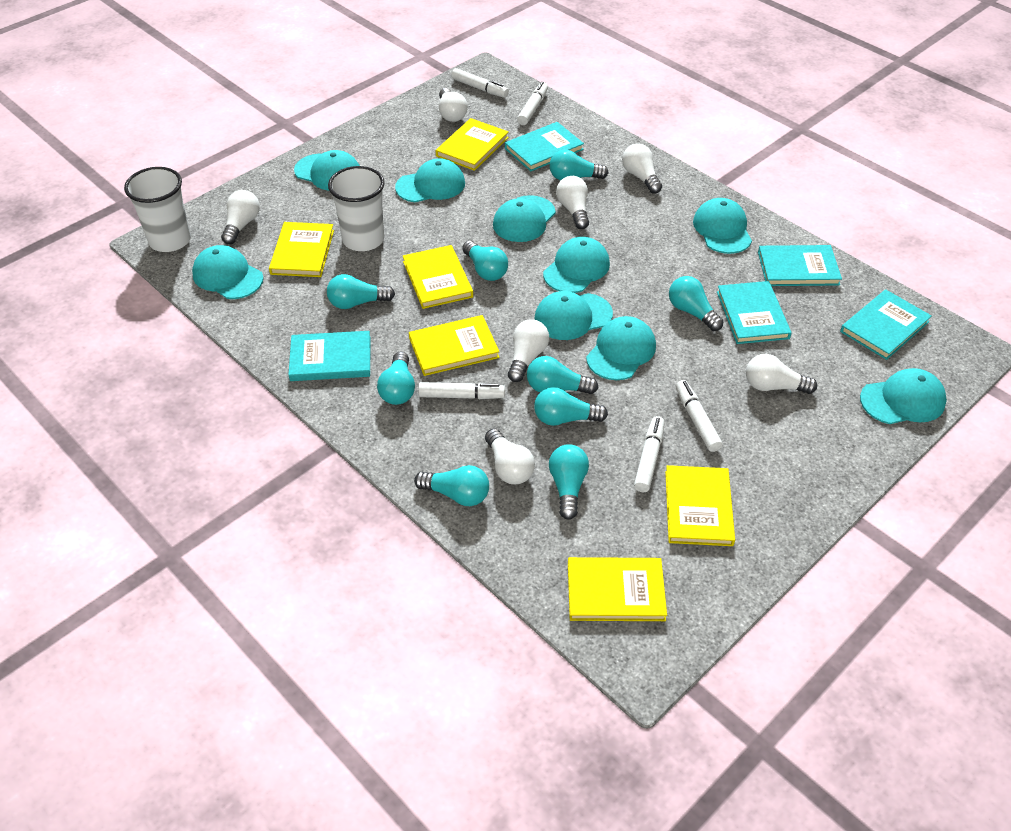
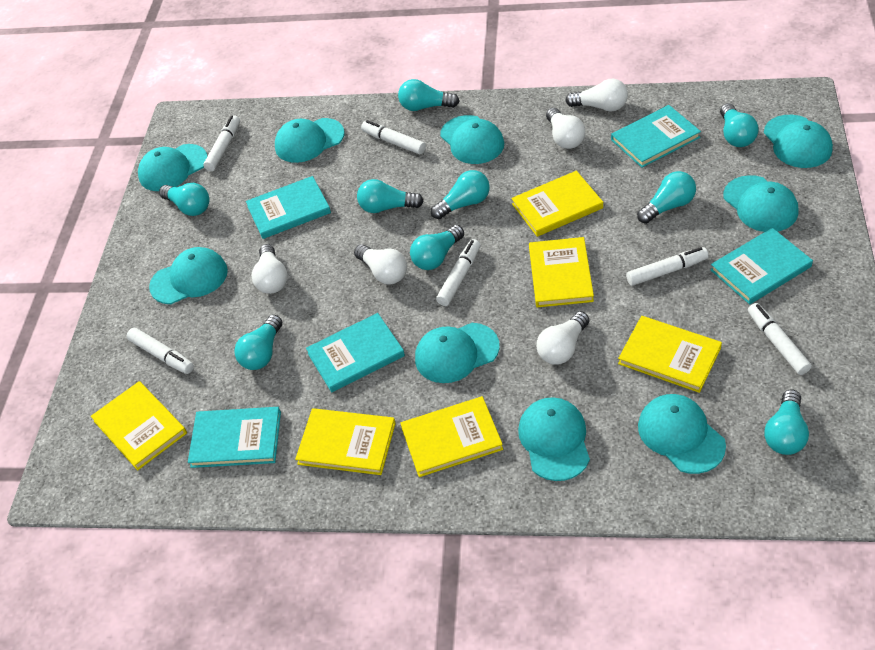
white cup: [124,167,191,252] [328,166,385,251] = 2 -> none = 0
white light bulb: [221,190,260,244] [439,88,468,122] [485,429,535,484] [508,319,549,382] [556,176,589,229] [622,143,662,194] [746,354,817,394] = 7 -> [252,244,288,294] [354,244,407,284] [536,311,589,365] [546,108,586,149] [565,79,628,112] = 5
white marker: [418,382,505,399] [451,68,509,98] [517,82,548,125] [634,416,665,492] [676,380,723,452] = 5 -> [127,328,194,374] [203,115,240,171] [361,120,426,154] [436,239,480,306] [626,247,709,286] [748,303,812,375] = 6

